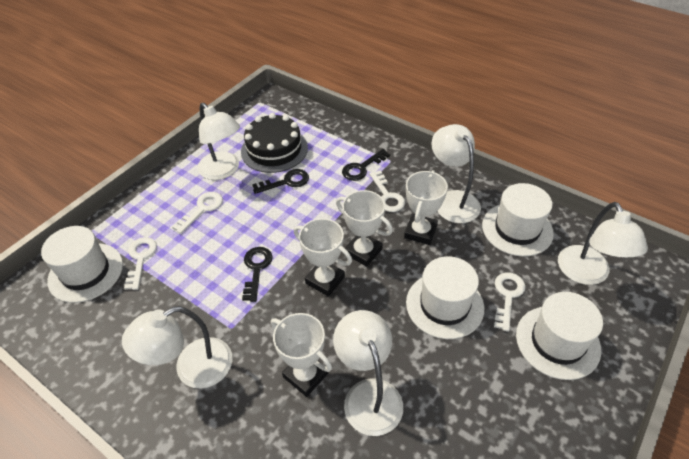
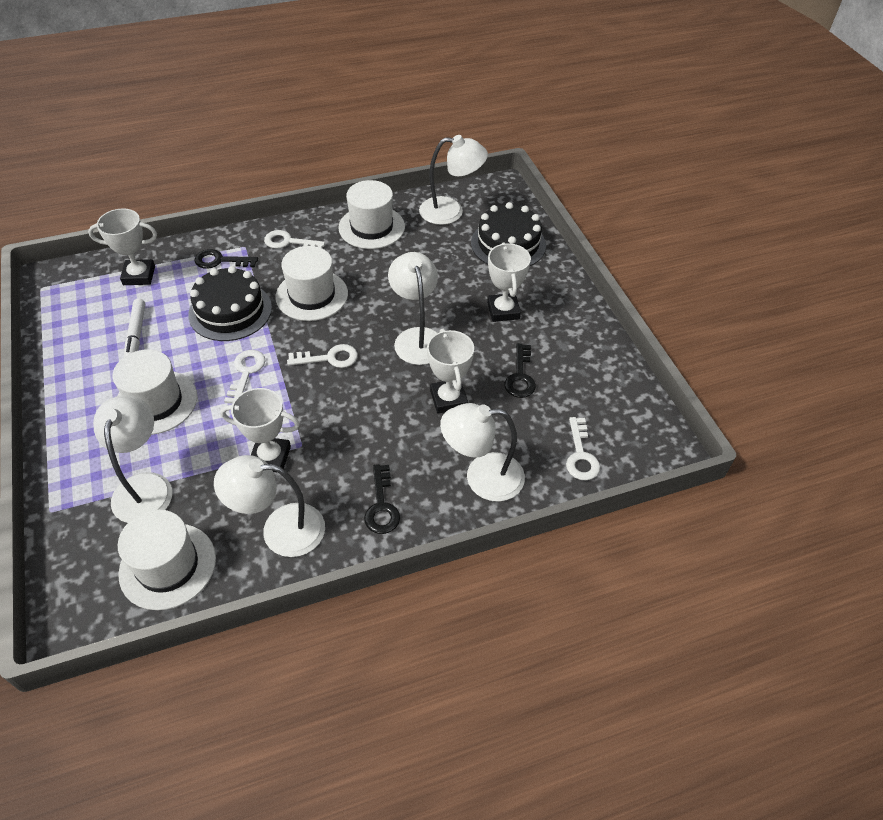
black cake: [241,113,308,173] = 1 -> [188,266,272,341] [471,202,546,266] = 2
white marker: none = 0 -> [124,299,145,357] = 1

